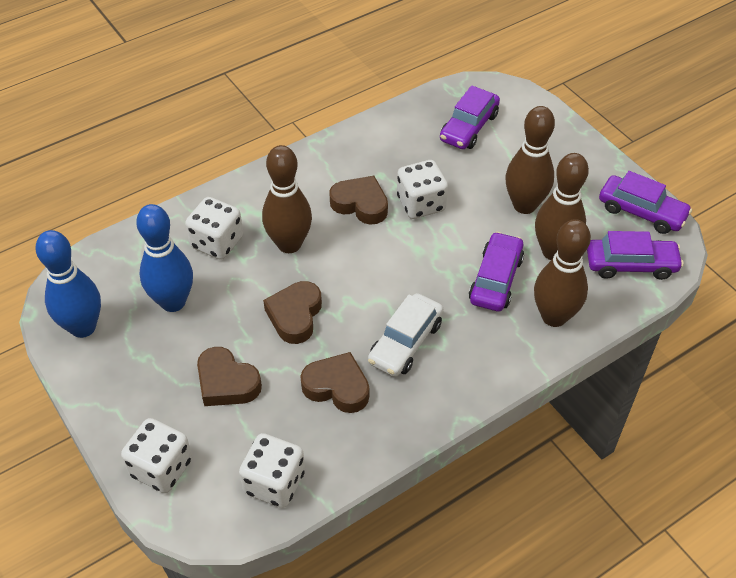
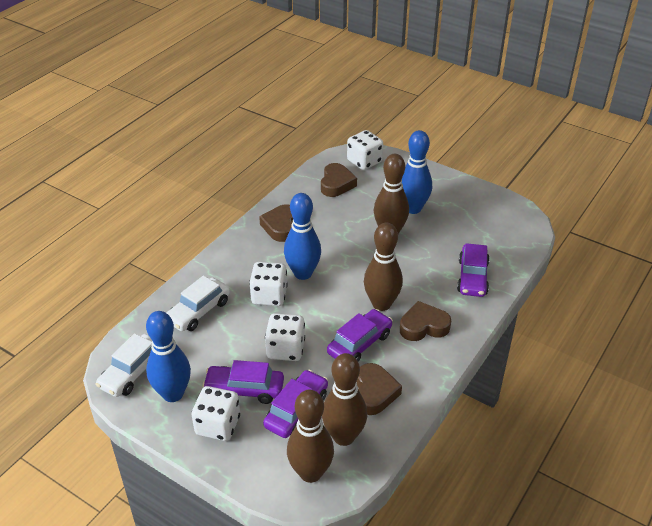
blue bowling pin: [36,230,101,338] [136,204,193,312] = 2 -> [146,311,191,402] [284,193,321,280] [402,130,432,214] = 3
white car: [368,293,443,377] = 1 -> [96,333,152,397] [166,276,230,331] = 2

